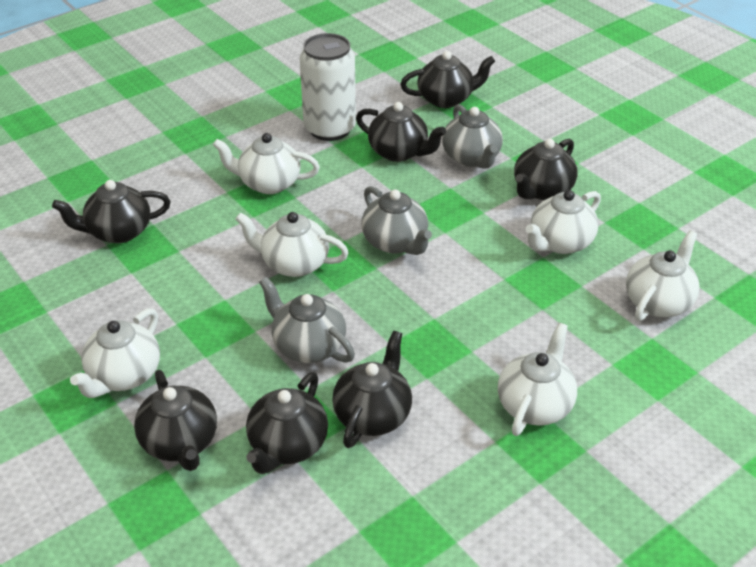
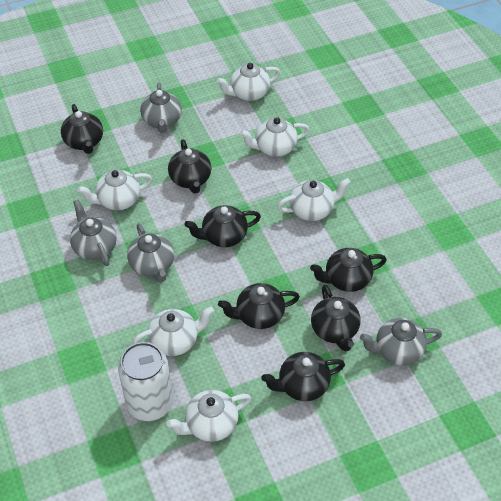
grey teapot: [259,277,355,363] [362,186,432,255] [442,104,503,169] = 3 -> [70,199,117,266] [127,223,174,282] [140,83,182,133] [360,318,442,365] = 4

